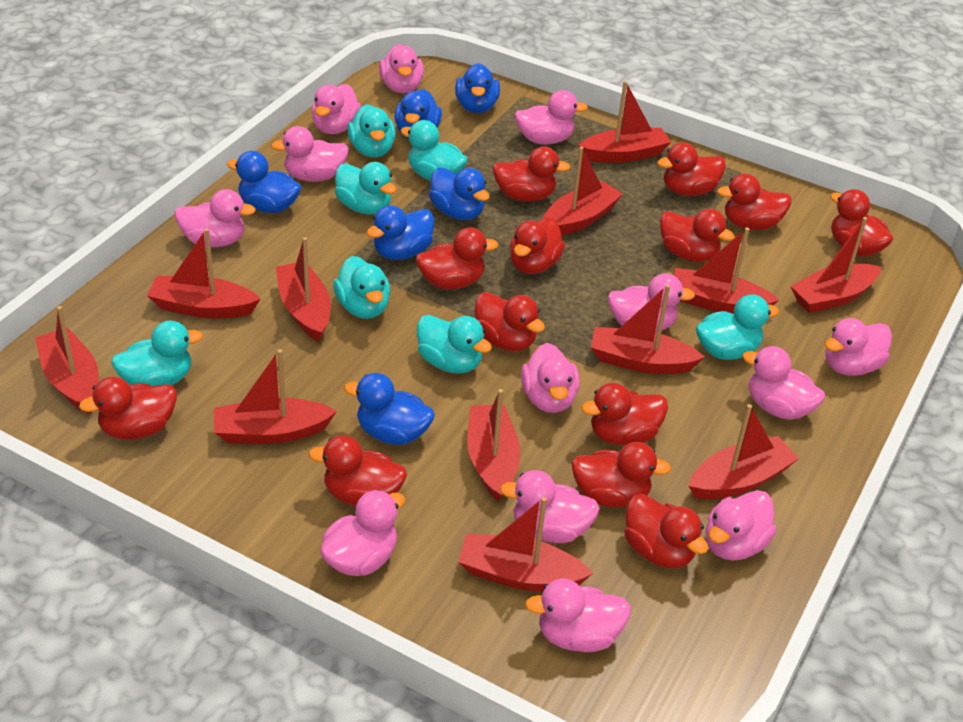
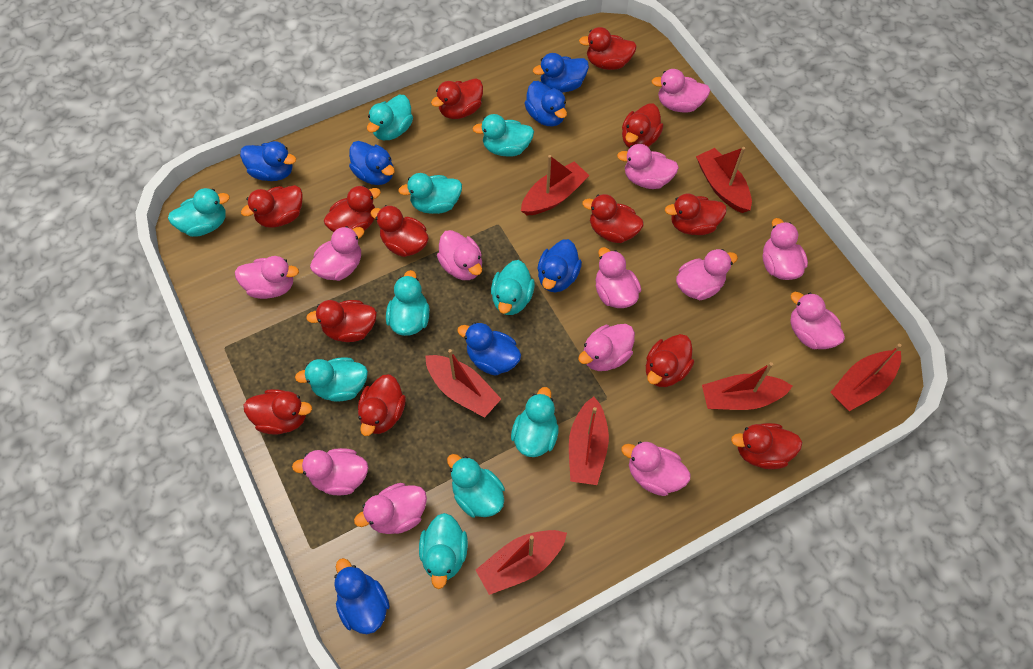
blue duck: [227,151,301,213] [344,373,435,445] [367,205,434,260] [394,89,442,139] [429,168,490,220] [455,63,500,113] = 6 -> [240,141,296,181] [334,558,390,634] [349,141,395,185] [457,322,521,376] [524,81,567,126] [533,53,589,93] [537,239,582,293] = 7
red boat: [35,306,99,414] [147,228,260,318] [214,349,337,444] [276,237,331,341] [458,497,593,592] [467,389,520,502] [543,147,623,236] [578,81,671,163] [591,285,704,374] [674,227,779,314] [689,404,799,499] [790,217,881,313] = 12 -> [425,349,501,418] [476,530,567,595] [521,155,589,215] [569,397,609,485] [696,147,752,213] [702,362,792,410] [831,344,901,411] = 7
turquoise duck: [111,321,203,386] [333,256,390,319] [335,162,396,215] [347,104,396,157] [401,120,467,181] [417,315,492,374] [696,294,779,360] = 7 -> [168,188,230,237] [295,357,368,402] [367,95,413,140] [386,270,430,336] [398,173,462,214] [419,513,468,589] [447,454,505,518] [473,114,534,157] [491,260,535,315] [511,387,559,457] = 10

